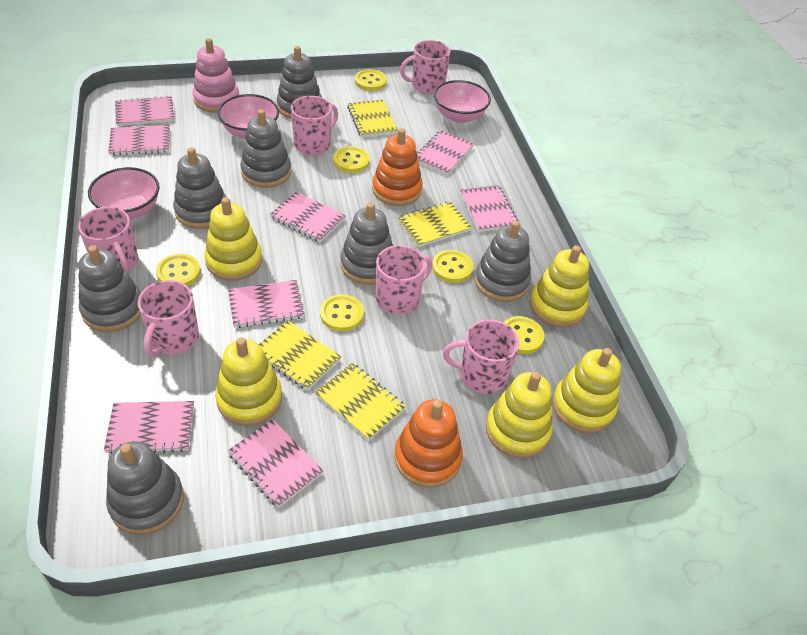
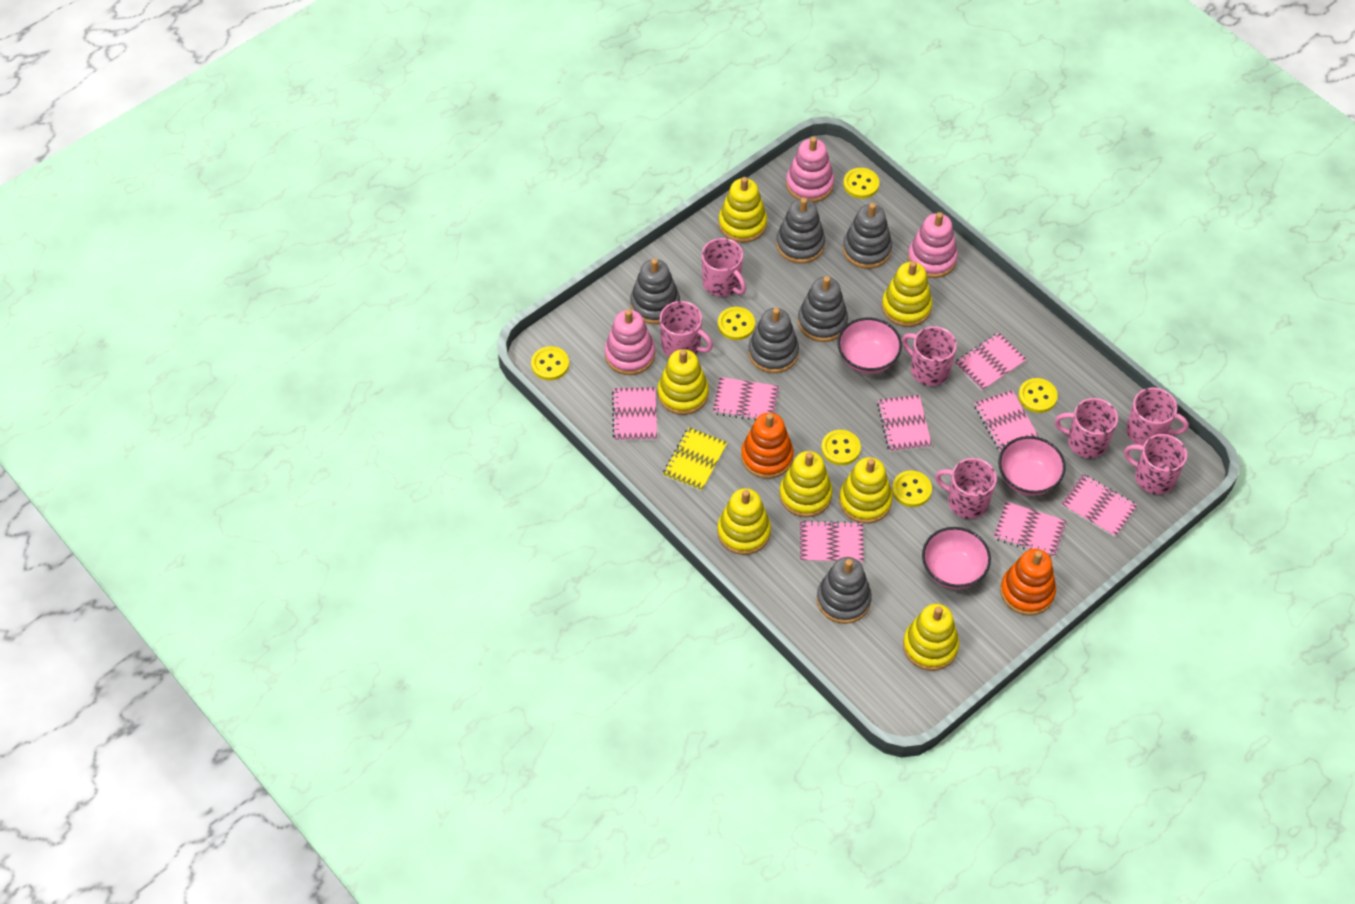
grey stacking toy: [78,245,141,332] [106,441,184,535] [173,147,226,229] [240,109,291,188] [276,46,322,119] [340,202,393,285] [475,220,531,302] = 7 -> [630,258,680,324] [748,308,799,373] [776,198,825,264] [798,276,848,342] [817,557,872,624] [843,203,892,269] = 6
pink mug: [78,207,138,273] [138,280,199,356] [291,96,338,155] [376,245,433,315] [400,40,451,94] [443,320,519,394] = 6 -> [660,301,713,357] [702,238,746,297] [902,326,957,386] [935,458,997,519] [1055,398,1118,458] [1124,434,1187,495] [1126,388,1189,446] = 7
pink stacking toy: [193,38,239,113] = 1 -> [605,309,655,375] [786,137,834,203] [908,212,958,278] = 3
yellow notebook: [259,320,341,391] [315,363,406,441] [347,100,398,138] [398,202,472,247] = 4 -> [663,427,728,492] = 1
yellow stacking toy: [204,197,262,281] [215,337,282,426] [486,372,553,458] [530,245,589,327] [552,348,621,433] = 5 -> [658,349,709,415] [717,488,771,555] [719,177,767,243] [779,451,833,517] [839,457,893,524] [882,261,932,327] [903,604,959,671] = 7

